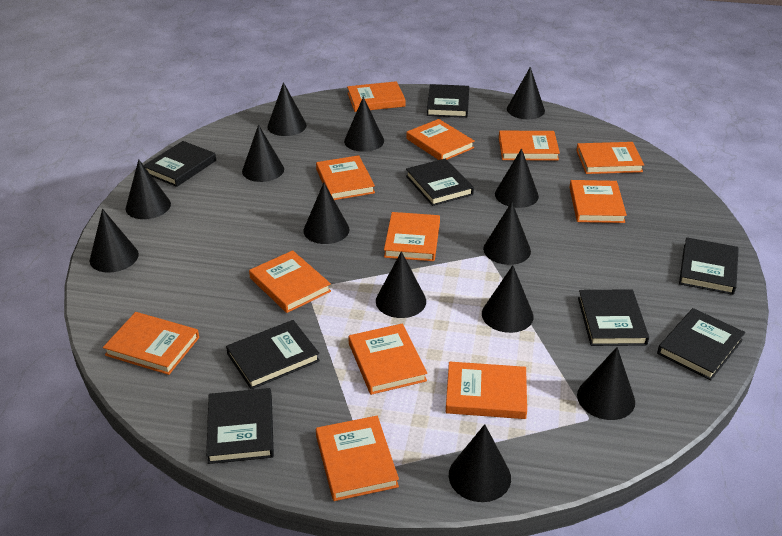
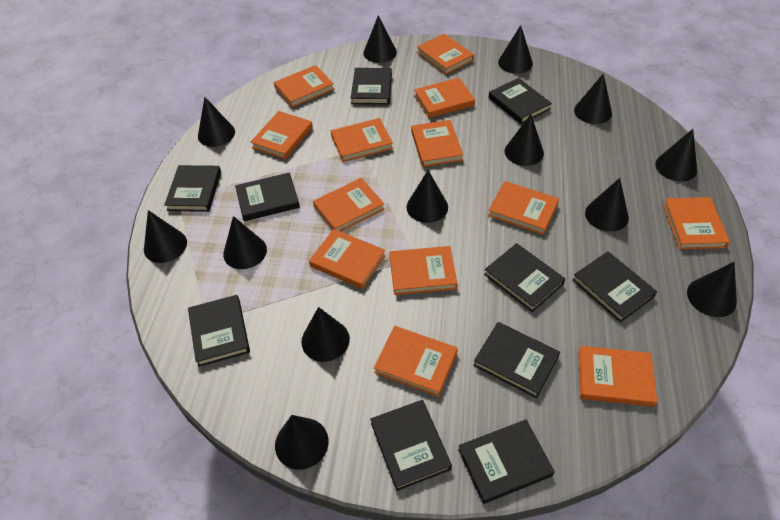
black book: [144,141,216,187] [206,388,274,464] [226,320,320,389] [406,158,474,206] [427,84,469,118] [578,289,649,346] [657,308,745,380] [679,237,739,295] = 8 -> [164,165,221,212] [188,295,250,367] [235,172,300,221] [351,68,392,105] [370,400,452,491] [458,419,555,504] [473,322,560,398] [484,243,565,312] [489,78,552,124] [572,251,657,322] = 10
orange book: [103,312,199,375] [249,250,331,313] [316,155,375,200] [316,416,399,501] [347,81,405,112] [348,324,427,395] [384,212,440,261] [406,119,475,160] [446,362,527,419] [499,130,560,161] [569,180,627,223] [576,142,644,174] = 12 -> [251,111,313,159] [274,65,334,107] [309,229,386,289] [313,178,385,231] [331,118,393,162] [374,326,457,397] [389,246,457,295] [411,120,463,167] [414,78,475,118] [417,34,474,74] [488,181,559,235] [578,346,657,407] [663,197,730,250] = 13

